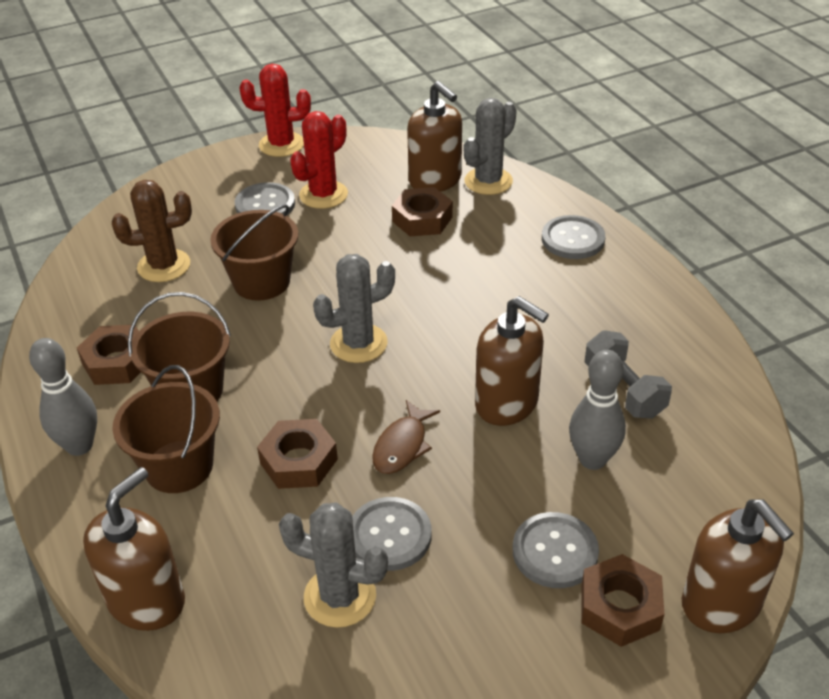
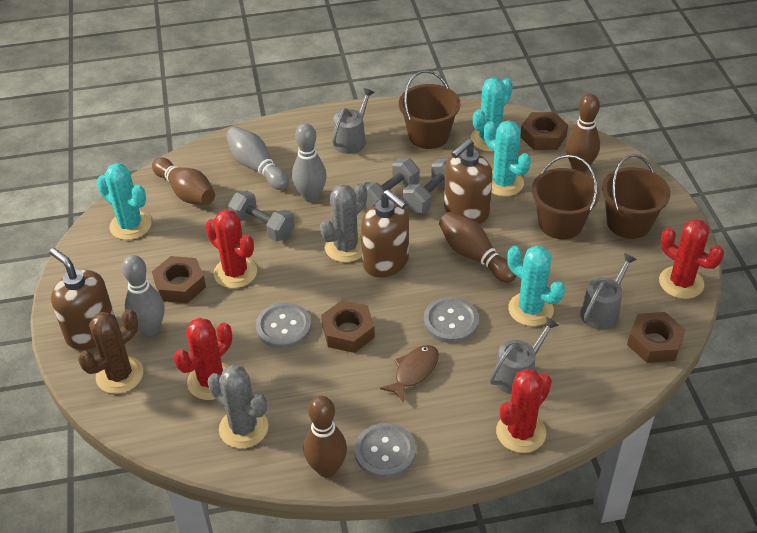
brown bowling pin: none = 0 -> [152,157,215,205] [304,396,347,478] [439,212,516,283] [566,94,600,172] = 4
brown soap dispenser: [83,467,185,631] [407,81,462,192] [475,296,549,426] [682,499,794,633] = 4 -> [49,248,114,350] [361,190,409,277] [444,139,493,224] = 3
grey bowling pin: [29,338,97,456] [569,350,626,470] = 2 -> [122,255,165,336] [226,127,289,190] [292,123,327,202] = 3
grey button: [235,182,295,215] [352,497,432,571] [513,512,599,588] [542,215,605,259] = 4 -> [256,302,312,349] [355,423,416,479] [424,297,479,343] = 3
grey cactus: [279,502,388,628] [313,254,395,363] [464,98,517,195] = 3 -> [208,365,268,448] [320,183,367,262] = 2
grey dumbbell: [585,330,672,419] = 1 -> [228,191,295,242] [363,158,420,210] [403,158,448,213] = 3
grey watering can: none = 0 -> [332,88,375,154] [490,317,559,394] [580,253,637,330] = 3
red cactus: [239,64,311,157] [290,111,348,209] = 2 -> [173,318,232,400] [205,209,257,288] [496,369,552,453] [659,219,724,299] = 4
turquoise cactus: none = 0 -> [97,163,151,240] [471,77,513,151] [484,120,531,196] [507,246,565,326] = 4

